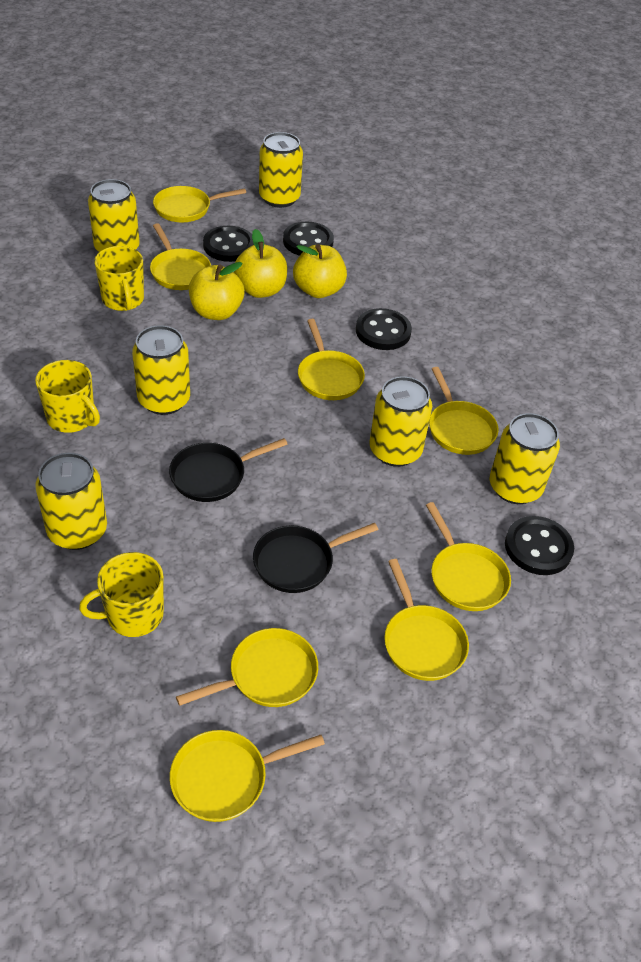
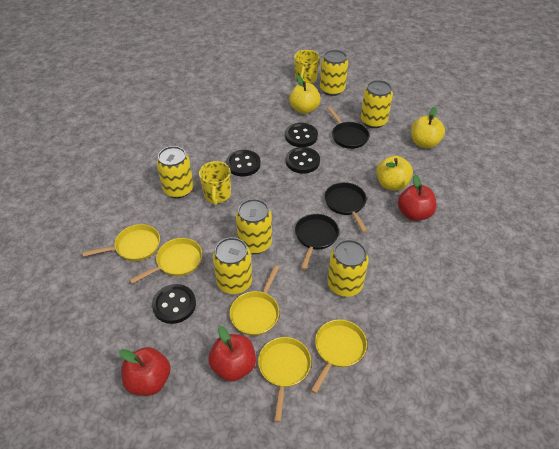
black pan: [169,438,288,502] [253,523,378,593] = 2 -> [295,214,339,270] [324,182,368,233] [327,107,370,149] = 3
red apple: none = 0 -> [119,347,171,396] [208,326,256,382] [398,175,437,221] = 3
yellow mug: [35,360,100,433] [79,552,164,637] [94,246,144,311] = 3 -> [199,161,231,205] [294,50,320,84] = 2
yellow pan: [150,223,211,290] [153,186,246,222] [170,730,325,822] [176,628,318,707] [298,319,365,400] [384,559,469,681] [426,502,511,611] [429,367,498,455] = 8 -> [83,224,160,261] [129,238,202,284] [230,265,279,336] [258,337,311,422] [311,319,367,394] = 5

